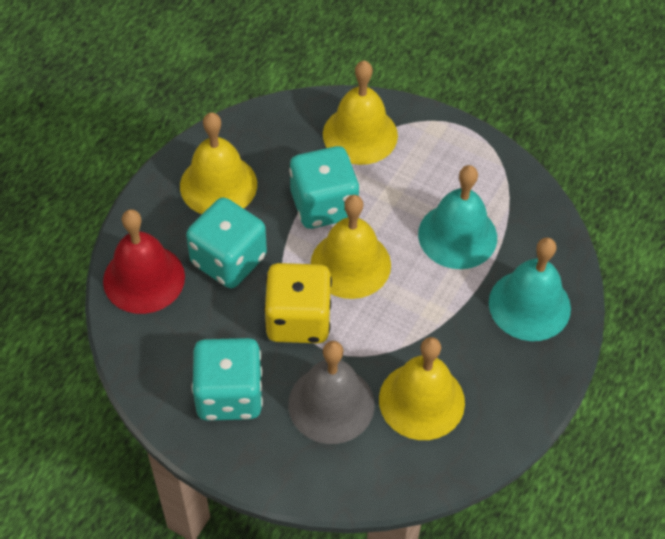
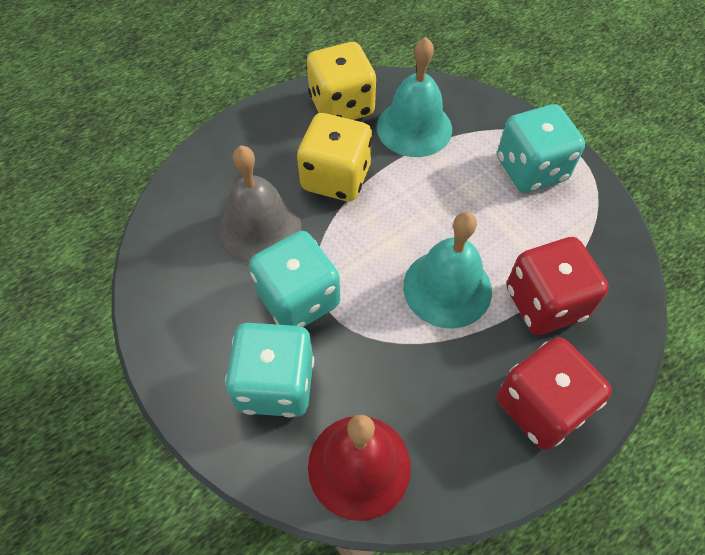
red dice: none = 0 -> [497,337,612,450] [506,237,609,335] = 2
yellow bell: [180,112,257,214] [311,195,391,299] [323,60,398,165] [379,337,465,440] = 4 -> none = 0
yellow dice: [264,263,332,343] = 1 -> [297,113,372,201] [307,42,376,120] = 2

